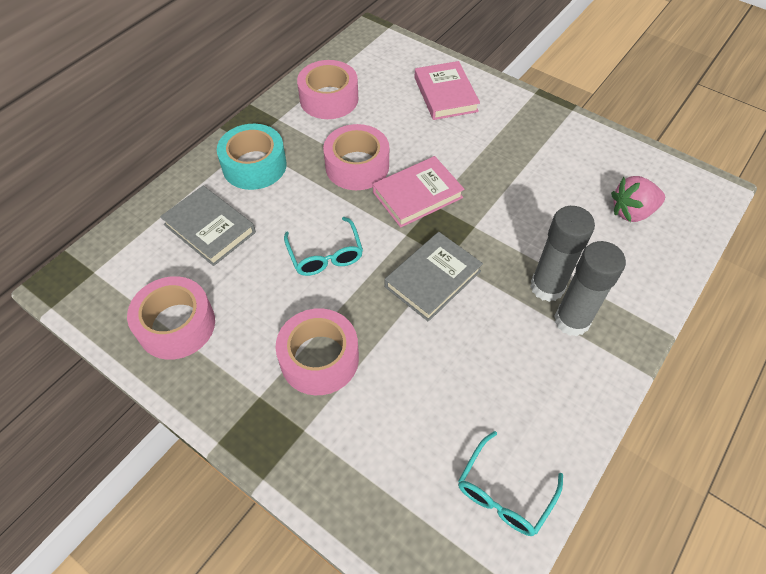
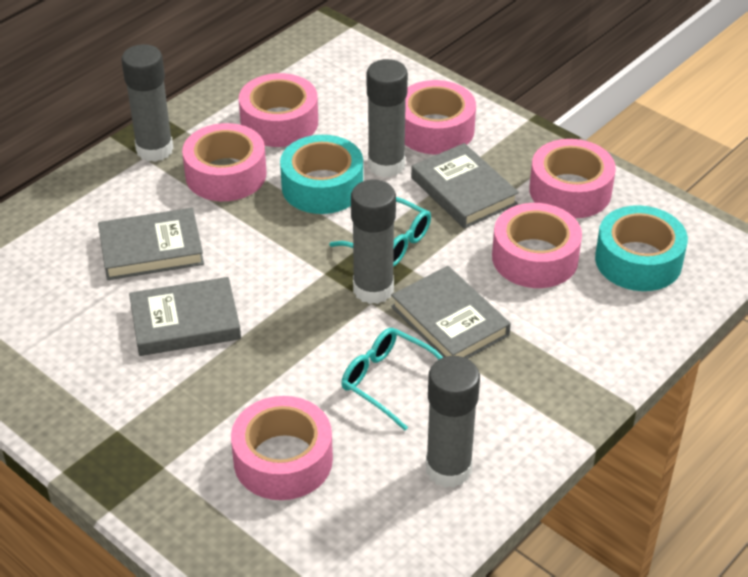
grey book: [160,186,256,266] [385,232,483,322] = 2 -> [98,208,204,280] [129,277,241,356] [391,266,511,359] [411,143,519,229] = 4
grey glue stick: [530,206,595,302] [554,241,626,337] = 2 -> [122,44,174,162] [351,180,396,304] [367,59,408,177] [426,356,480,488] = 4
pink book: [373,156,465,228] [414,61,480,120] = 2 -> none = 0
pink strawberry: [611,176,665,222] = 1 -> none = 0
pink tape: [127,276,215,360] [276,308,359,395] [297,60,358,119] [323,124,389,190] = 4 -> [182,123,267,201] [231,396,333,500] [239,73,318,147] [405,80,476,154] [492,203,582,288] [529,139,616,218] = 6
turquoise tape: [217,124,287,190] = 1 -> [280,135,363,214] [595,205,688,291] = 2

